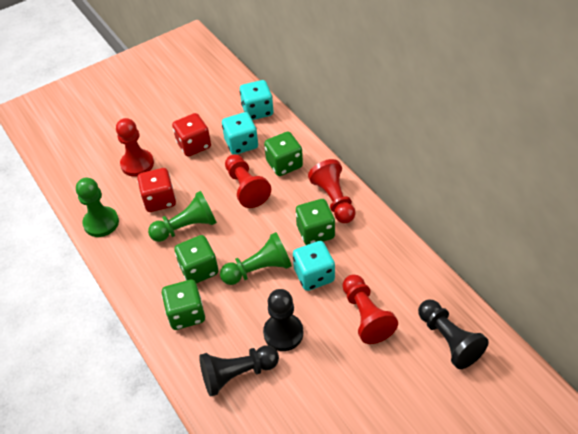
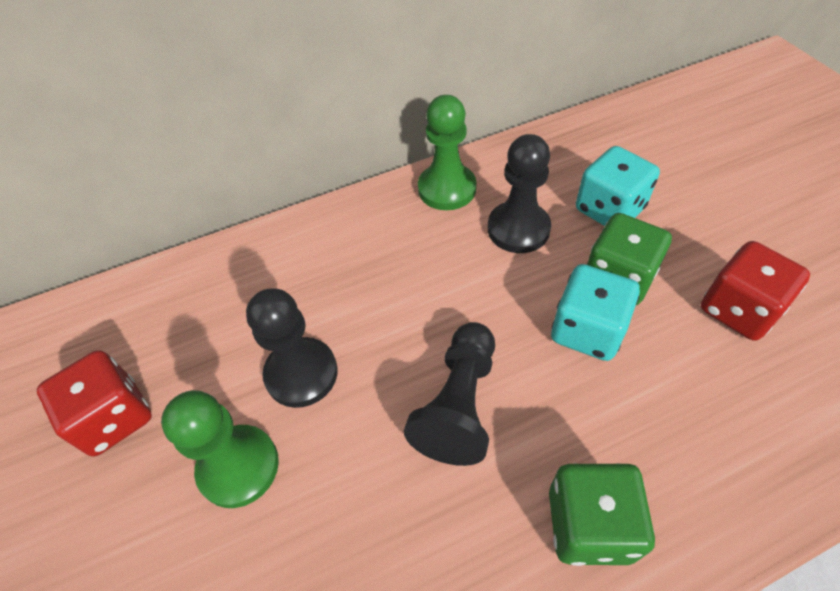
green dice: [162,280,205,330] [174,235,219,283] [264,132,303,176] [296,199,335,245] = 4 -> [549,463,655,566] [587,213,672,305] = 2
green pawn: [76,177,119,237] [148,191,217,242] [220,232,292,285] = 3 -> [161,390,279,508] [418,95,477,210] = 2
red pawn: [116,118,154,177] [225,154,271,208] [308,159,356,223] [342,274,398,344] = 4 -> none = 0
turquoise dice: [222,112,258,155] [240,80,273,120] [293,241,335,291] = 3 -> [551,264,640,361] [576,146,660,226] = 2

